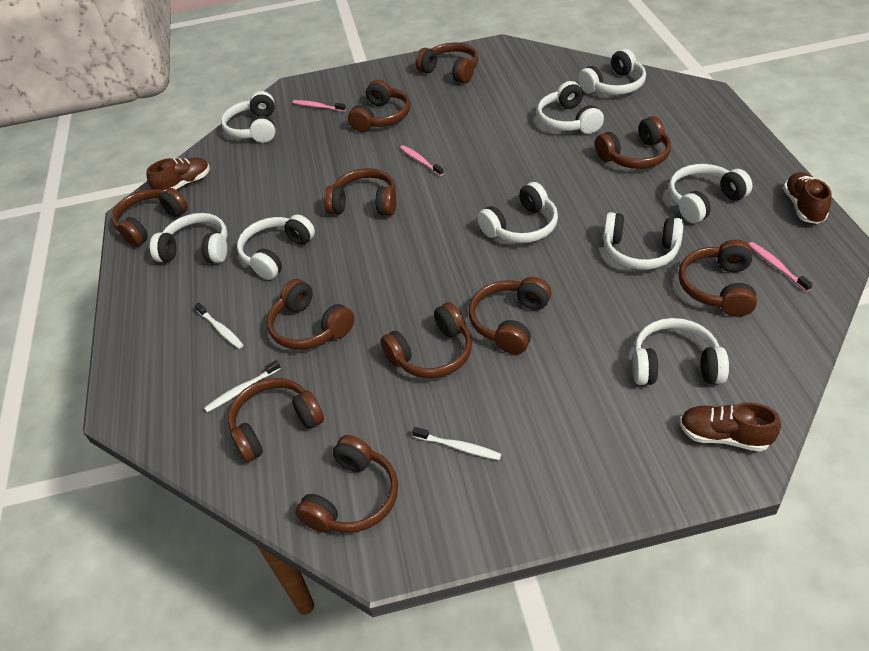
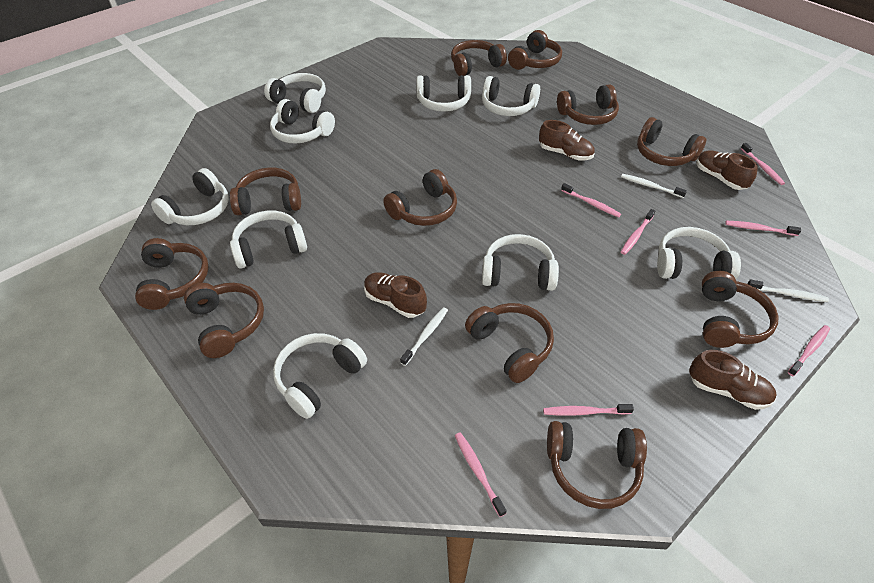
brown shoe: [146,157,210,191] [680,402,781,452] [783,172,831,224] = 3 -> [364,272,427,318] [539,120,595,161] [689,350,777,410] [697,151,758,190] = 4
pink toothbrush: [293,100,346,112] [400,145,444,176] [749,242,813,292] = 3 -> [455,432,507,517] [543,404,634,416] [561,183,621,217] [621,209,655,255] [725,221,801,236] [741,143,785,185] [788,325,830,376] = 7

